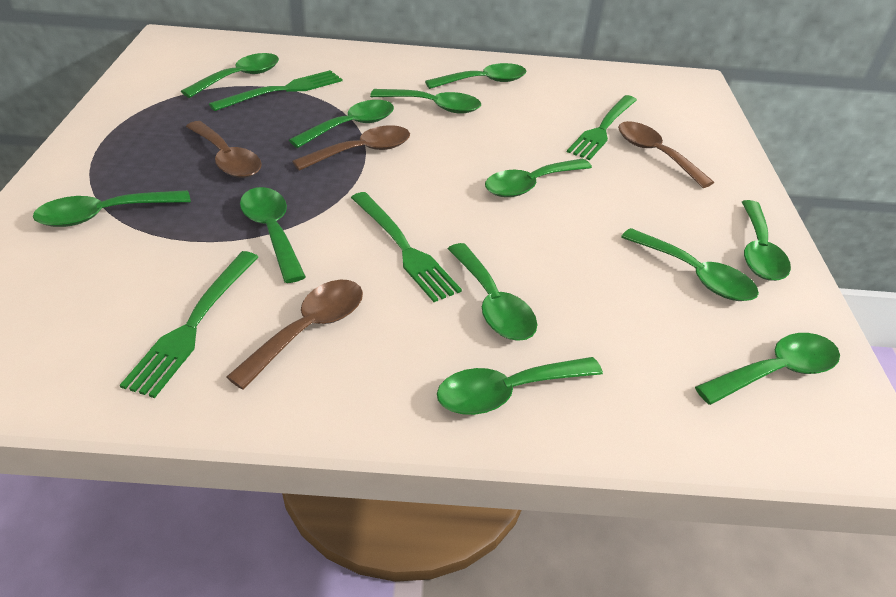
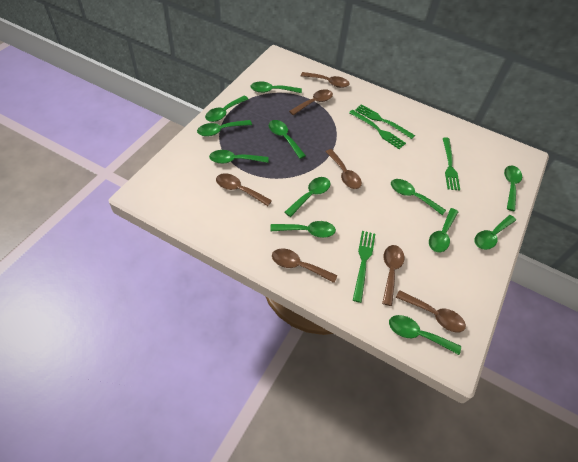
brown spoon: [186,121,262,178] [226,280,363,390] [292,125,410,171] [618,121,714,188] = 4 -> [216,173,272,206] [272,248,337,283] [289,89,333,115] [301,72,350,88] [325,149,362,189] [382,245,404,306] [396,290,466,333] = 7

